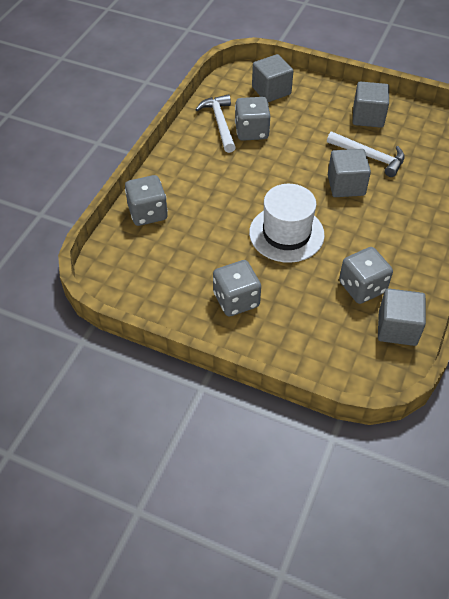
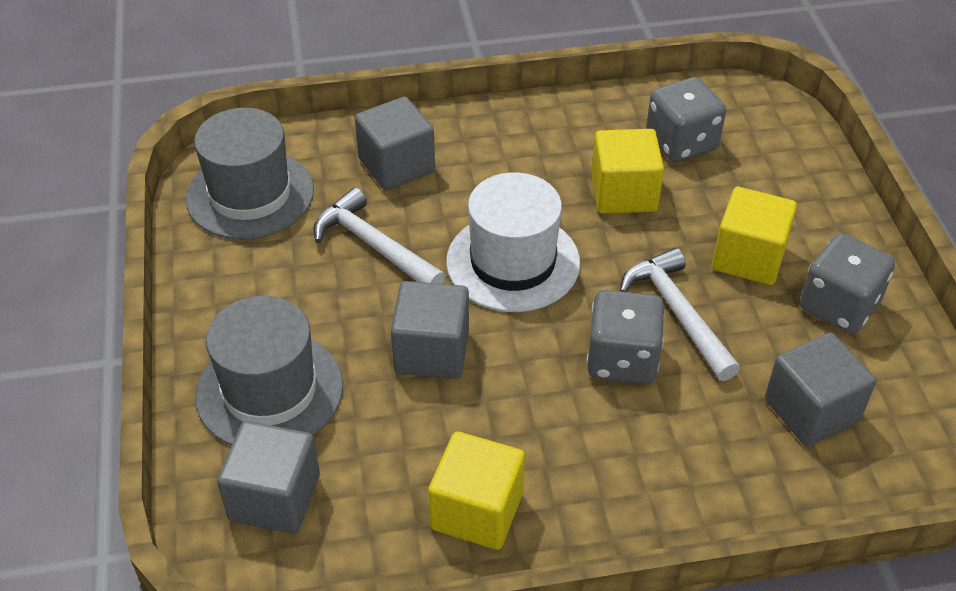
grey dice: [125,175,168,226] [213,260,261,316] [235,97,270,141] [339,247,393,304] = 4 -> [587,290,665,384] [646,77,726,162] [800,233,895,334] = 3
grey hat: none = 0 -> [186,108,314,240] [195,296,343,446] = 2
yellow cube: none = 0 -> [428,431,525,550] [591,129,664,214] [712,187,797,285] = 3

